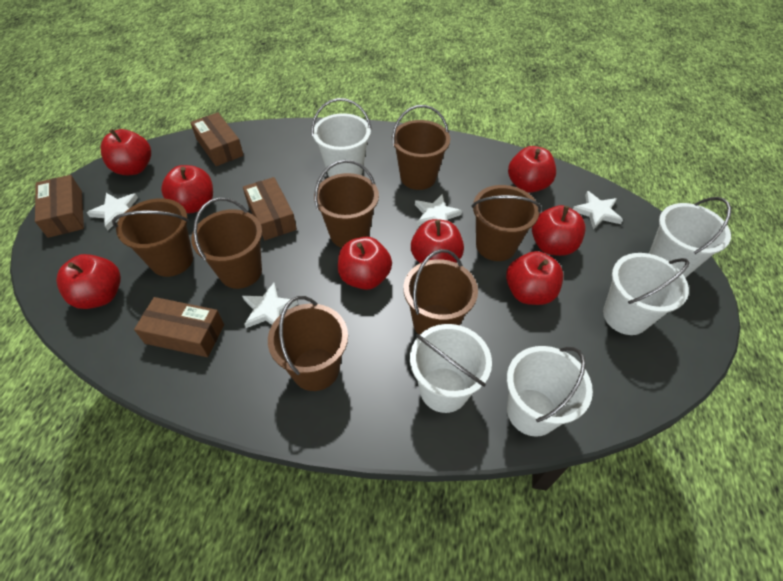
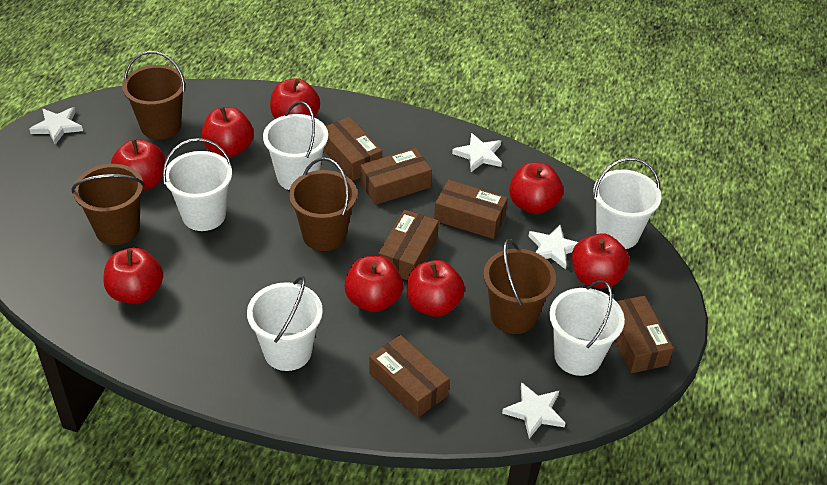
brown box: [35,175,84,238] [134,297,224,357] [190,112,244,166] [243,177,297,240] = 4 -> [324,117,382,181] [360,148,432,205] [369,335,450,418] [378,210,439,280] [434,180,508,239] [614,296,674,373] = 6
brown bucket: [112,198,193,277] [191,198,262,289] [268,296,348,391] [314,160,379,248] [392,105,450,190] [403,249,478,335] [472,185,542,261] = 7 -> [71,164,145,245] [122,51,186,139] [289,157,357,251] [483,239,556,334] = 4

